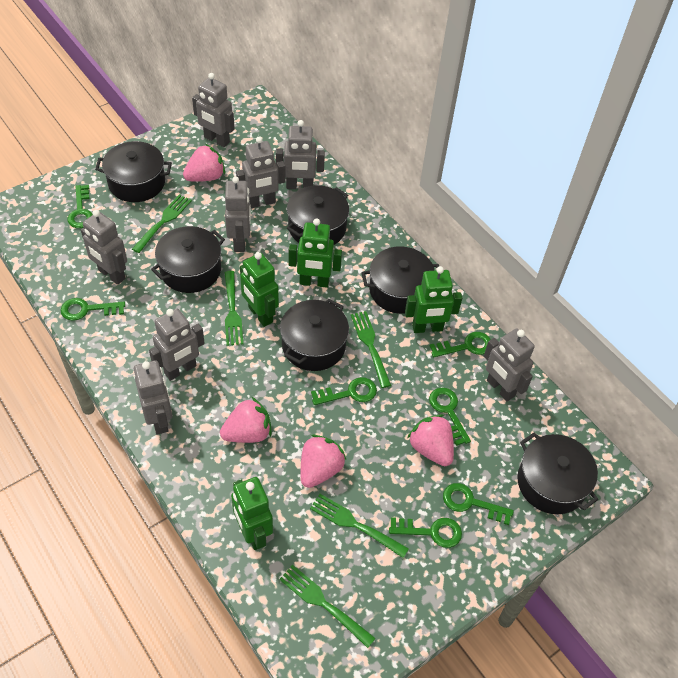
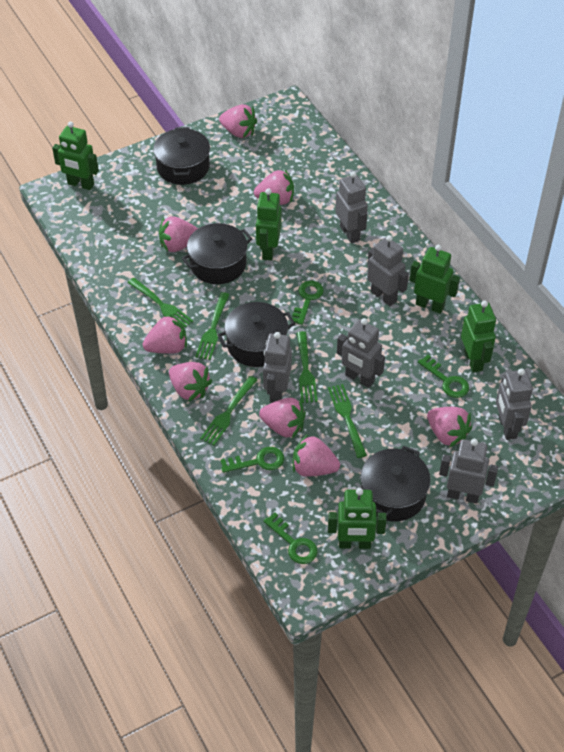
black pot: [95,141,172,202] [151,226,225,293] [280,299,349,371] [287,185,349,245] [361,246,439,314] [517,433,598,514] = 6 -> [153,127,210,185] [182,223,253,284] [218,302,295,367] [361,446,431,522] = 4
green key: [60,298,125,321] [67,185,93,228] [311,377,377,405] [389,517,462,548] [429,388,471,446] [430,332,491,357] [443,483,514,525] = 7 -> [221,447,284,473] [263,513,318,564] [292,281,324,325] [418,355,469,398] = 4
green robot: [231,477,273,550] [240,252,279,327] [289,218,342,288] [405,266,462,333] = 4 -> [52,122,99,190] [256,188,281,260] [328,488,387,549] [410,245,460,314] [461,301,496,373] = 5
grey robot: [81,210,127,285] [134,360,172,435] [149,309,205,381] [192,73,235,147] [225,176,251,252] [236,136,286,208] [276,120,325,189] [484,329,535,402] = 8 -> [263,332,292,403] [335,171,368,244] [337,318,385,388] [367,235,409,306] [439,439,498,504] [496,368,533,440] = 6
pink strawberry: [183,144,225,182] [220,397,272,443] [301,435,346,488] [407,414,454,466] = 4 -> [143,315,187,354] [159,216,198,252] [169,362,212,402] [219,104,257,138] [254,169,294,205] [259,398,306,438] [293,434,340,477] [427,407,472,447] = 8

